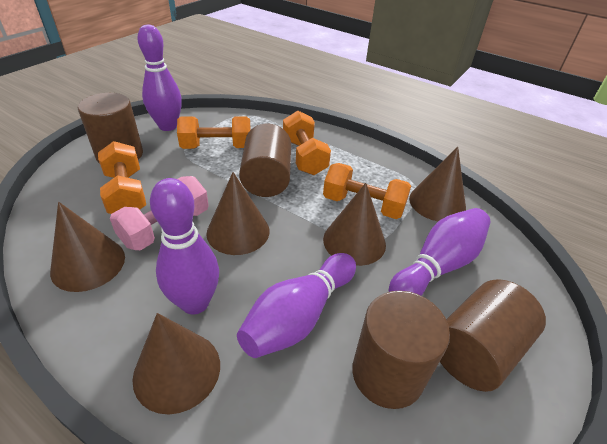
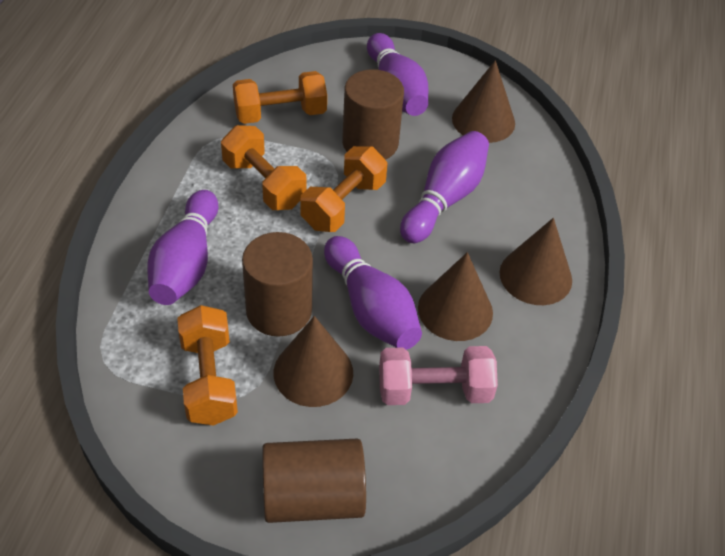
brown cone: [50,202,125,292] [133,313,220,414] [206,172,270,255] [323,183,386,266] [409,146,466,221] = 5 -> [274,316,353,407] [418,252,493,341] [452,60,515,143] [500,218,572,305] = 4
brown cylinder: [78,93,143,164] [239,123,291,197] [352,291,450,409] [440,279,546,392] = 4 -> [242,232,313,337] [262,438,366,523] [342,69,404,160] = 3

